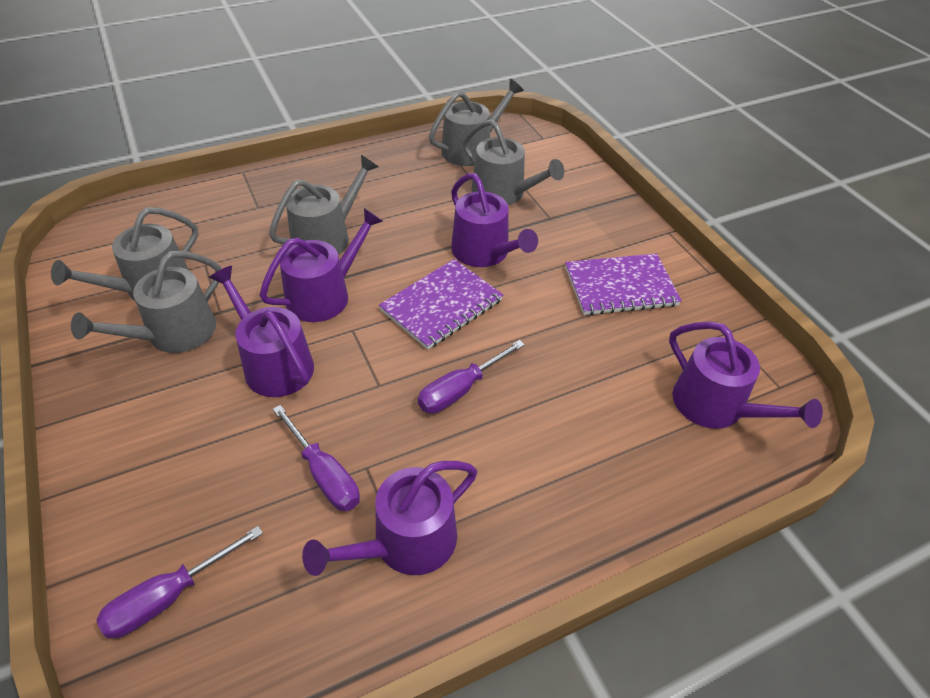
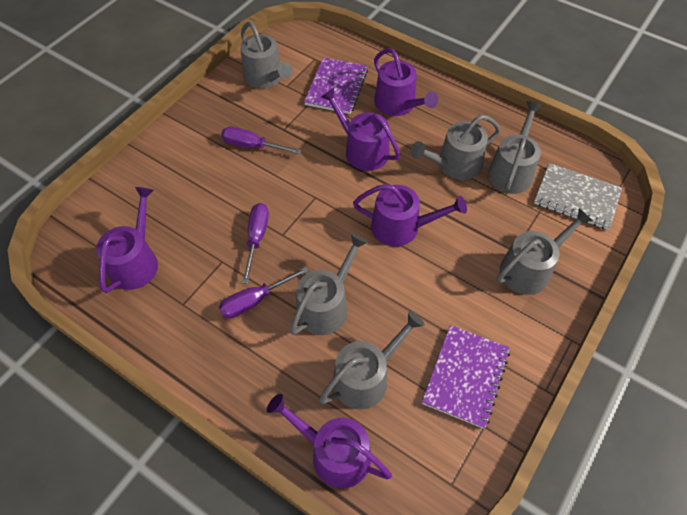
grey notebook: none = 0 -> [534,163,622,230] = 1
grey watering can: [51,207,198,301] [71,251,221,353] [269,155,378,255] [429,79,524,166] [463,119,564,205] = 5 -> [241,22,293,88] [290,233,368,335] [319,311,425,409] [411,115,501,180] [488,101,543,194] [497,208,593,295] = 6

